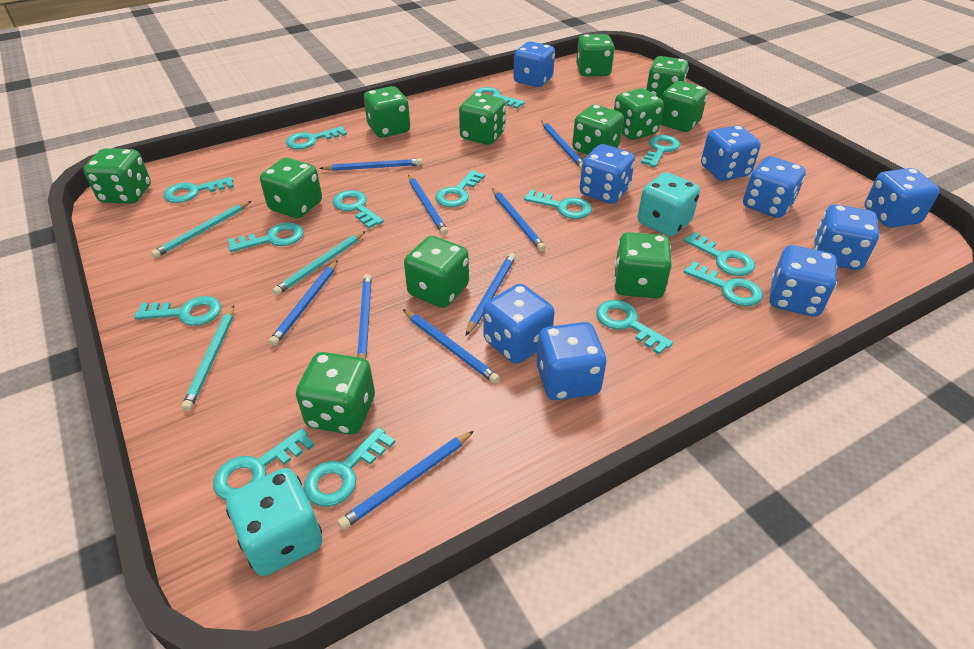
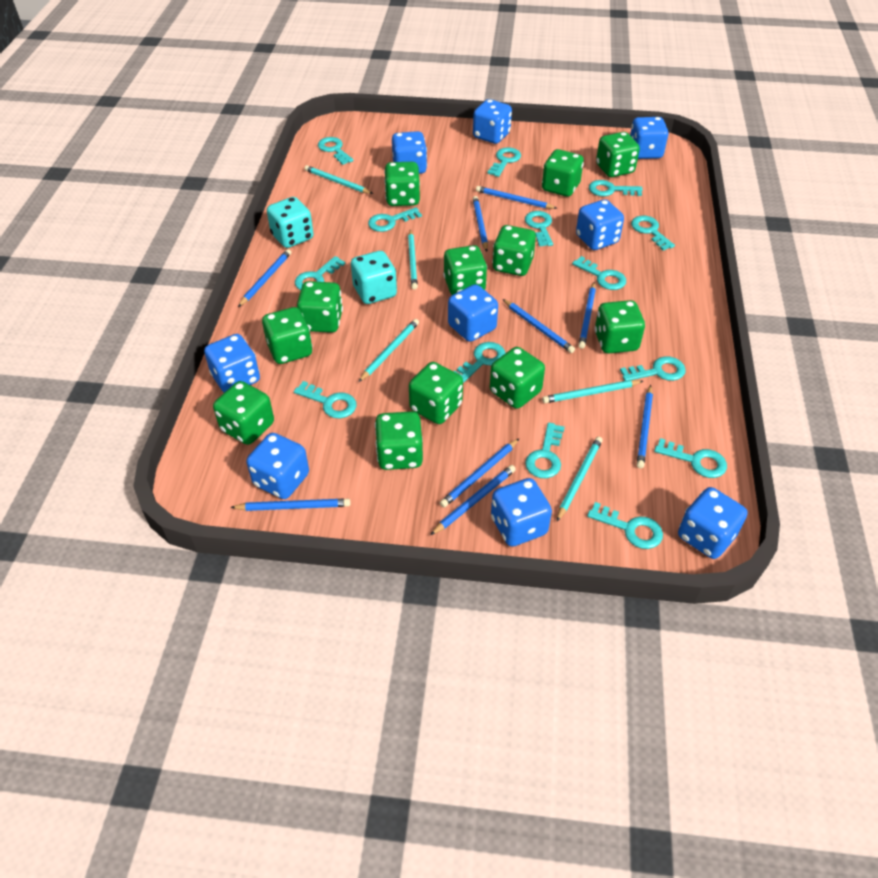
turquoise pencil: [151,201,251,258] [181,305,234,411] [272,231,366,295] = 3 -> [304,165,373,194] [359,319,419,382] [408,229,418,290] [542,380,643,403] [557,437,603,521] = 5

